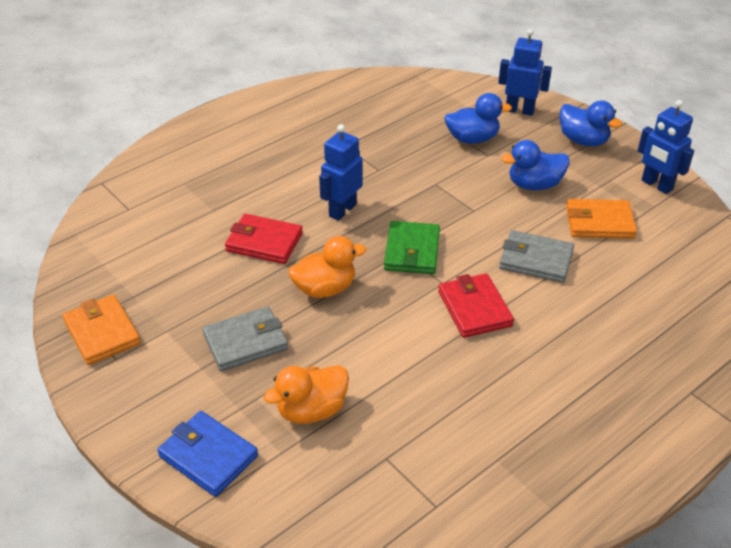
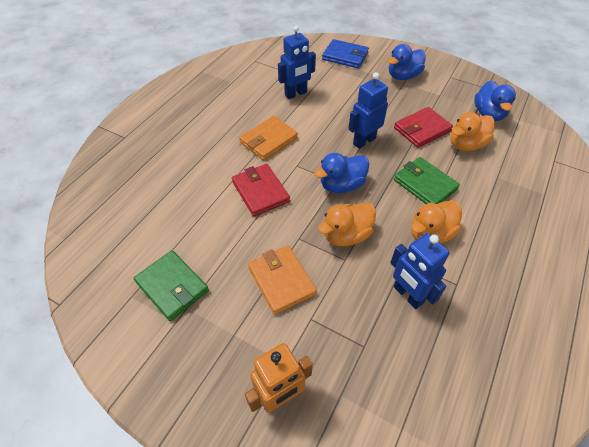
green wallet: [384,221,440,274] = 1 -> [134,250,209,321] [394,157,460,204] = 2
grey wallet: [202,307,288,371] [499,230,574,283] = 2 -> none = 0
orange duck: [264,365,349,424] [289,236,366,298] = 2 -> [318,202,376,246] [411,200,462,244] [450,112,495,151] = 3
orange robot: none = 0 -> [245,343,313,413] = 1

